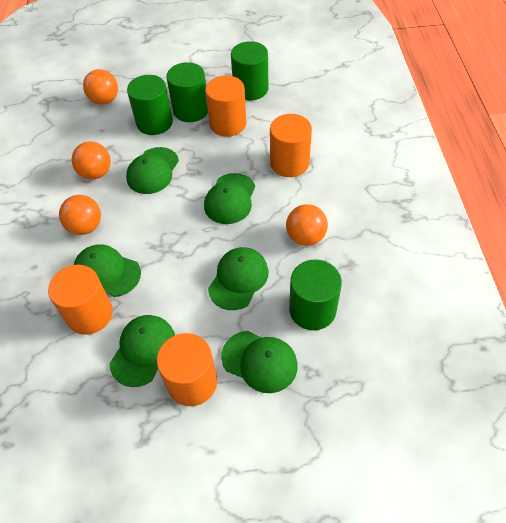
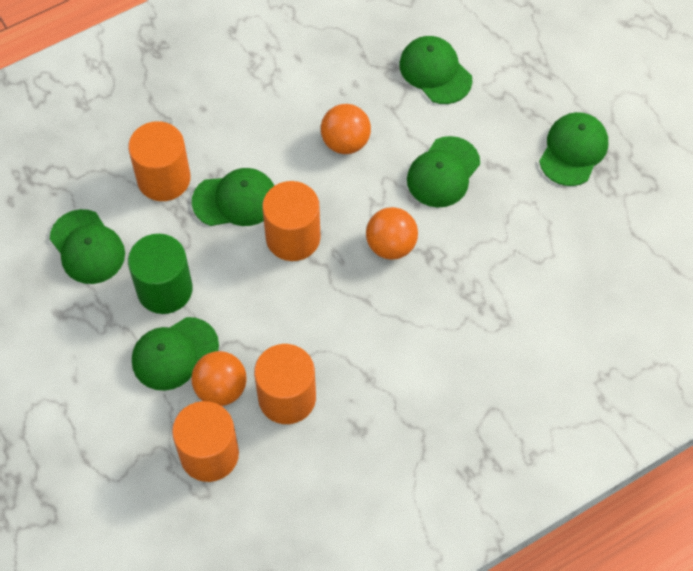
green cylinder: [127,75,173,135] [166,62,208,122] [231,41,268,100] [289,259,342,330] = 4 -> [128,234,193,314] = 1
orange ball: [59,195,101,235] [72,141,111,180] [83,69,118,105] [286,204,328,246] = 4 -> [191,351,247,406] [321,104,371,154] [366,207,418,260] = 3

